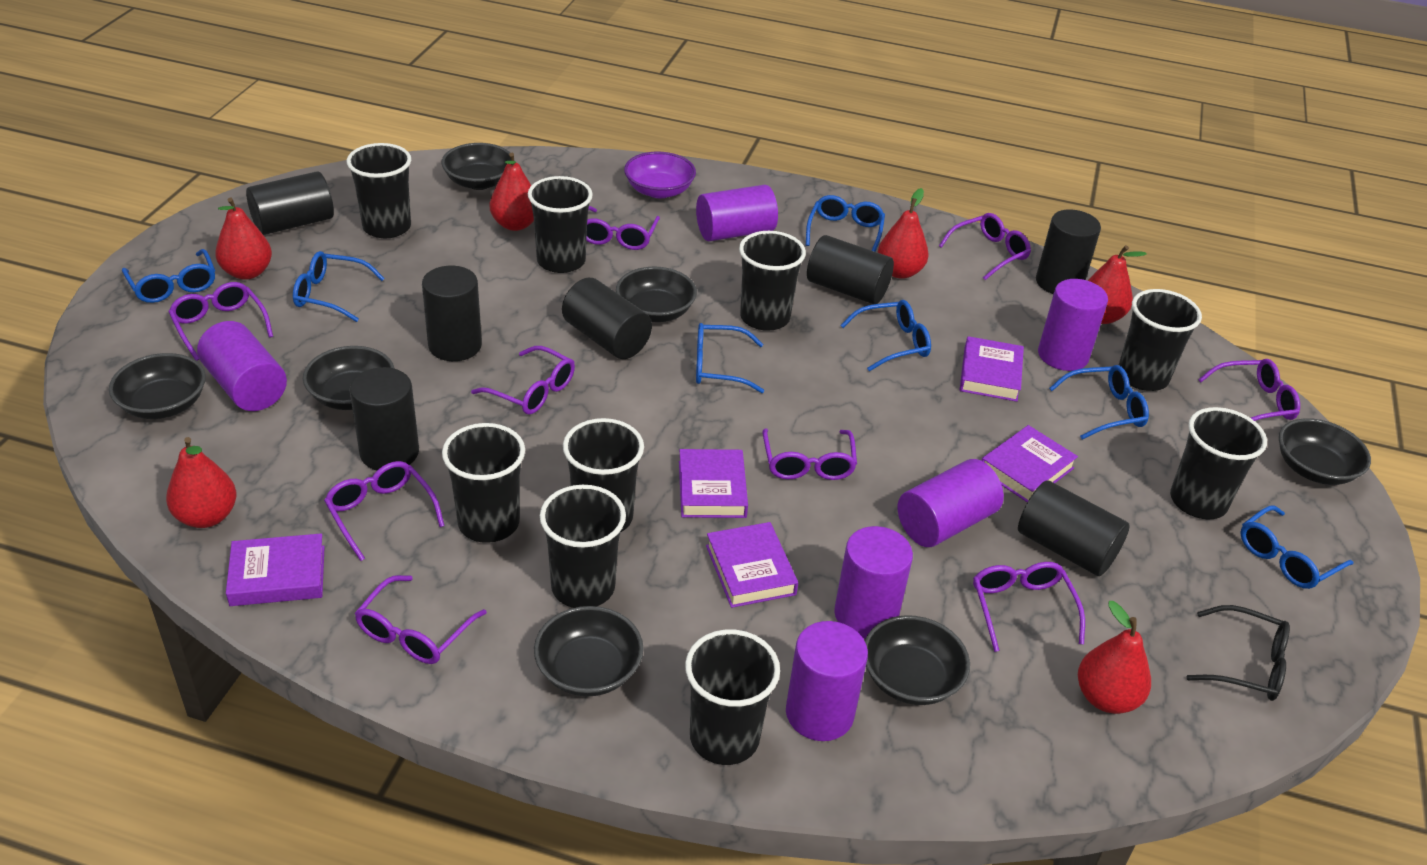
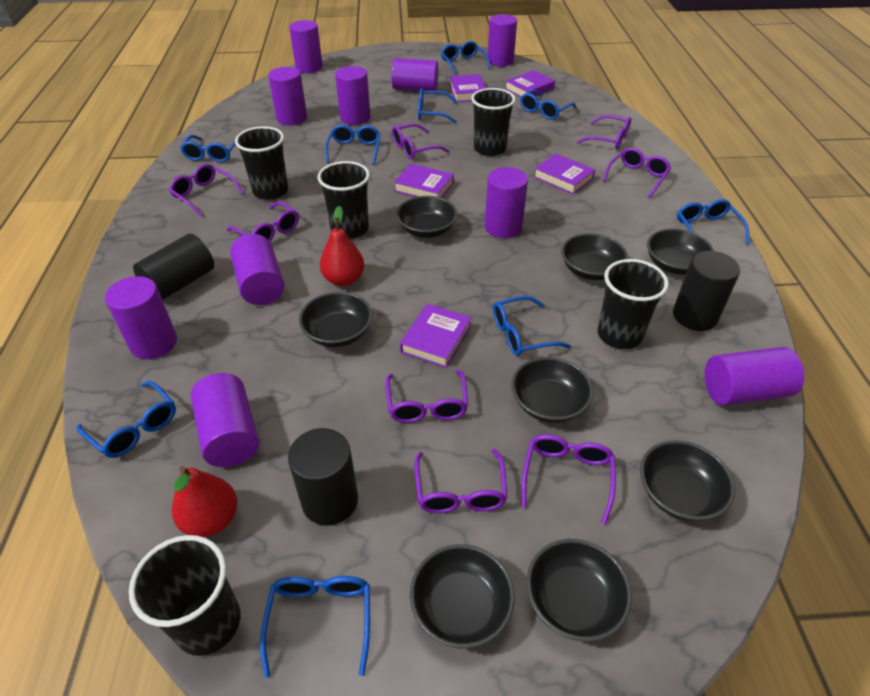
black bowl: [109,353,206,419] [303,346,395,410] [441,143,515,190] [534,606,644,696] [616,267,697,322] [865,615,970,705] [1279,418,1371,485] = 7 -> [299,292,372,347] [396,196,458,238] [410,544,515,649] [511,357,593,423] [526,539,632,642] [561,233,628,280] [640,440,735,521] [647,228,714,275] = 8
black cup: [347,143,411,238] [442,423,525,543] [528,176,593,273] [540,485,626,608] [563,418,644,532] [685,629,780,765] [739,231,806,331] [1119,289,1202,391] [1170,407,1267,519] = 9 -> [129,535,241,656] [235,126,288,200] [317,161,370,239] [471,88,516,156] [597,259,669,349] = 5
black cylinder: [246,171,334,235] [350,367,419,471] [422,266,482,361] [562,278,652,359] [807,235,894,304] [1018,480,1130,576] [1036,210,1101,294] = 7 -> [133,234,214,300] [288,428,358,525] [673,251,740,331] = 3
black glasses: [1187,605,1290,701] = 1 -> none = 0
blue glasses: [122,249,215,303] [293,251,385,322] [696,323,764,393] [806,195,885,252] [840,300,931,371] [1049,365,1149,440] [1240,505,1354,589] = 7 -> [77,381,176,458] [180,135,236,162] [260,576,370,678] [325,125,380,165] [418,88,458,124] [441,41,490,75] [493,296,571,356] [520,89,576,120] [677,199,749,244] = 9
purple bowl: [624,152,696,198] = 1 -> none = 0
purple cylinder: [197,321,287,411] [696,185,778,241] [786,621,868,741] [834,526,913,639] [898,459,1004,547] [1038,279,1108,371] = 6 -> [105,276,177,359] [191,373,259,467] [230,234,284,305] [268,67,307,126] [289,20,323,73] [335,66,370,125] [391,58,438,91] [484,167,528,238] [488,14,517,66] [705,347,804,406] = 10
purple glasses: [168,282,273,361] [324,461,445,561] [355,575,487,664] [471,346,575,414] [586,206,660,250] [762,428,857,480] [939,213,1031,280] [973,562,1085,652] [1198,359,1300,421] = 9 -> [169,164,243,217] [227,202,299,241] [386,369,468,423] [392,124,450,159] [415,449,507,513] [522,434,616,524] [577,115,631,149] [603,148,671,198] = 8
red pear: [166,437,236,528] [215,198,272,280] [490,153,534,231] [878,188,929,279] [1078,601,1151,714] [1087,245,1147,324] = 6 -> [172,466,237,538] [320,206,364,286] = 2

